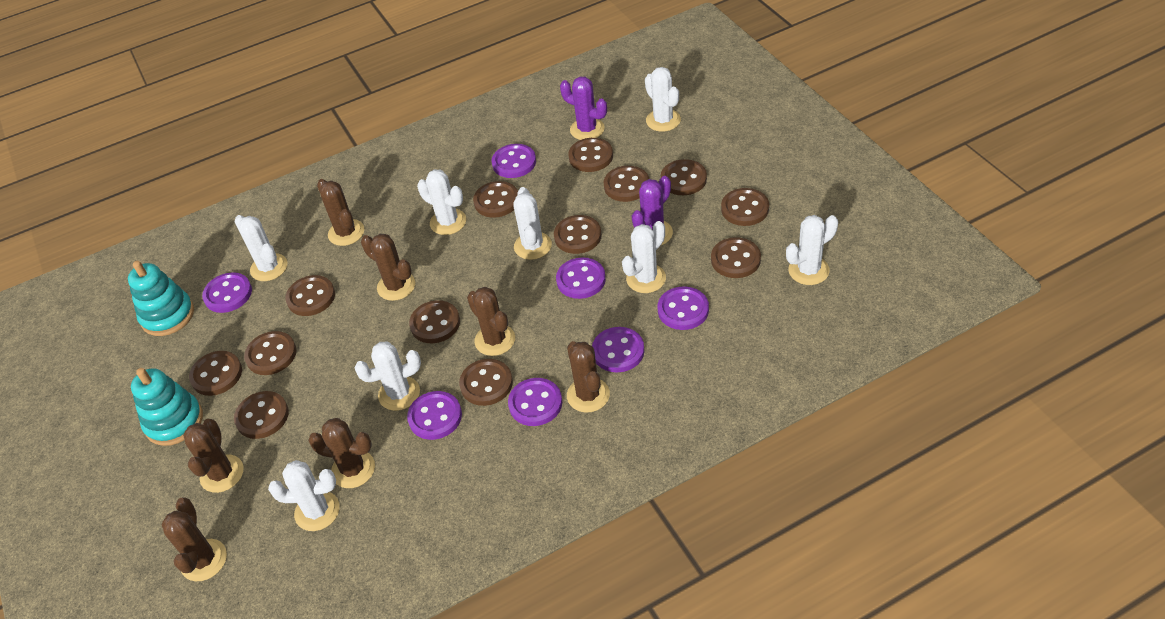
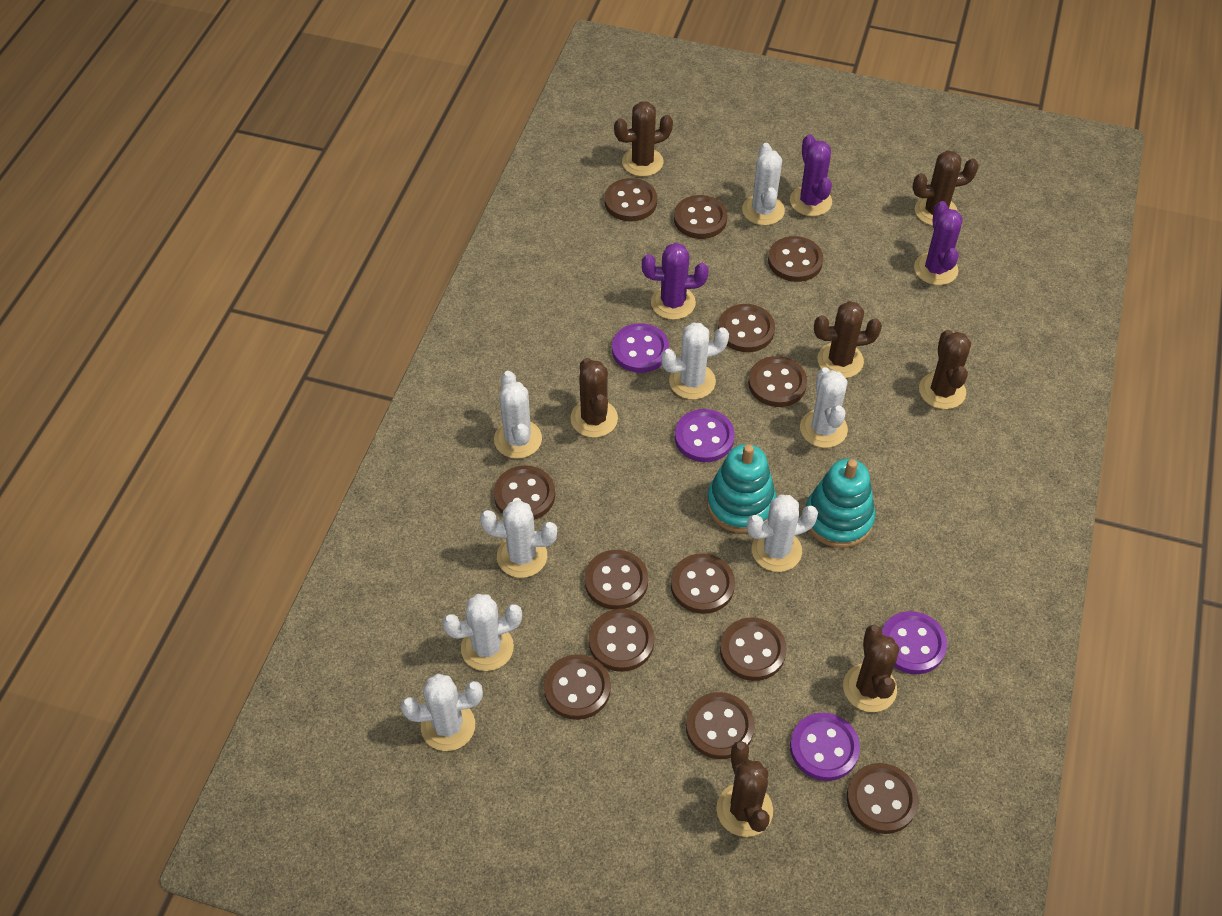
purple button: [202,272,252,313] [407,391,462,440] [492,144,536,178] [508,378,562,426] [556,257,606,299] [592,327,644,372] [658,287,709,330] = 7 -> [612,323,669,373] [675,409,735,462] [790,713,860,781] [882,611,947,674] = 4
purple cactus: [560,77,607,140] [632,176,673,245] = 2 -> [642,243,709,320] [790,134,832,216] [914,201,963,285] = 3

